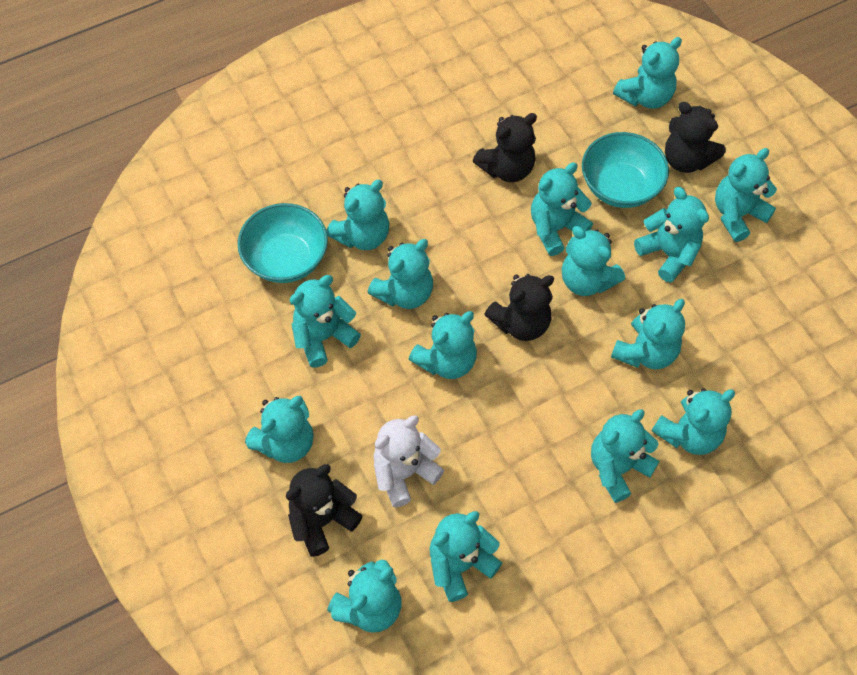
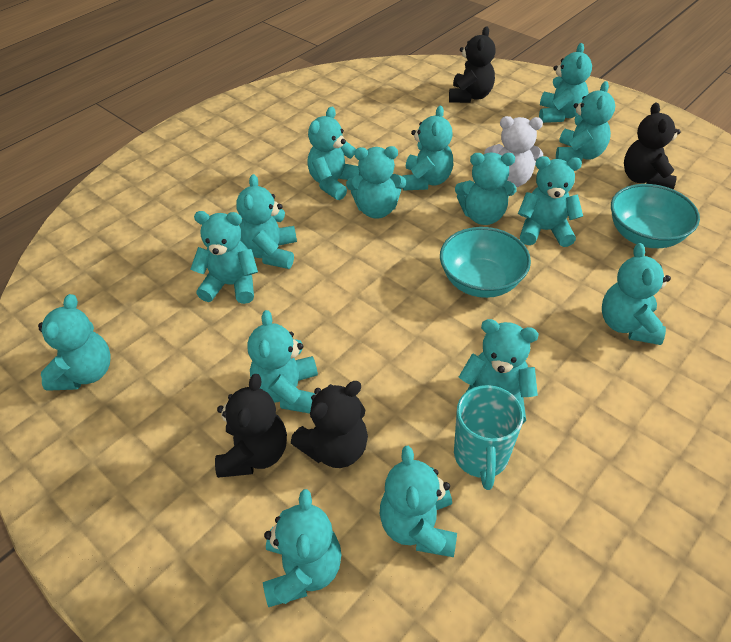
turquoise mug: none = 0 -> [454,385,524,490] = 1

